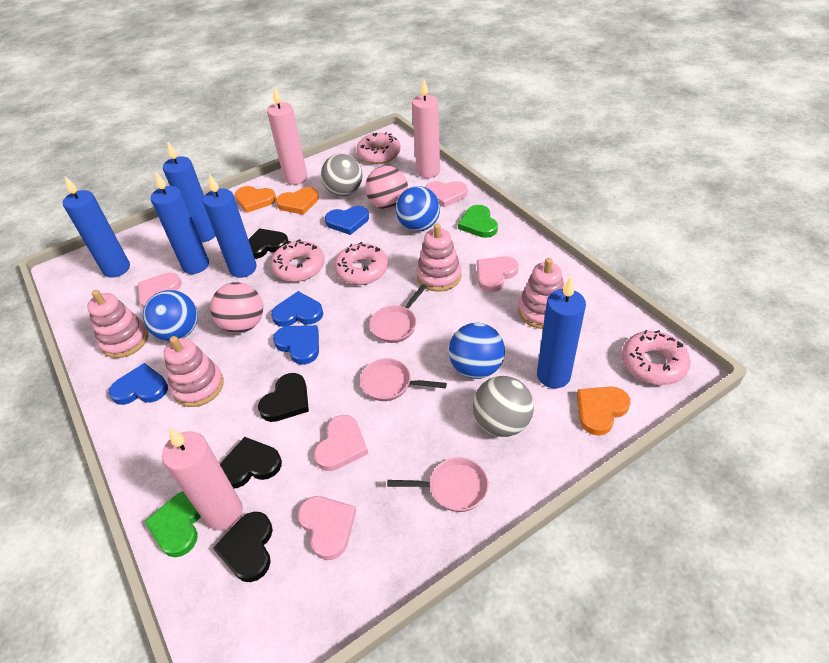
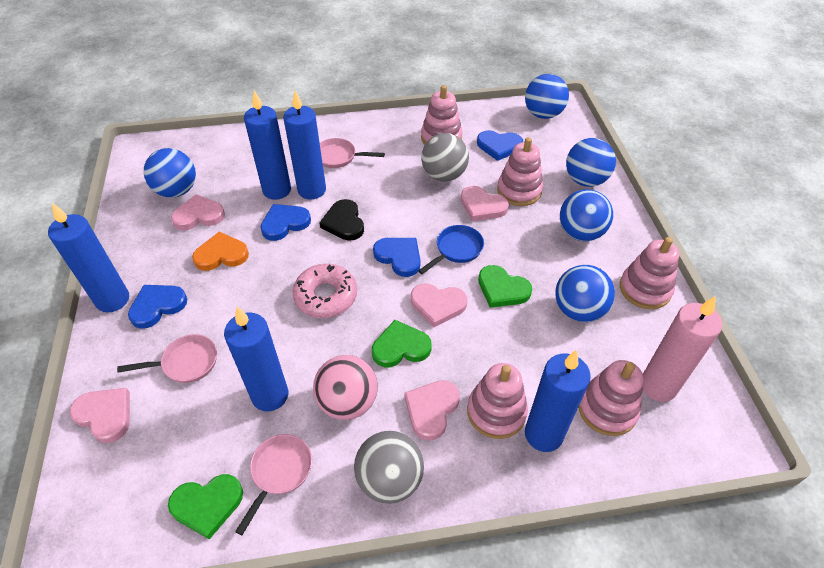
black heart: [213,512,273,582] [220,437,282,489] [248,228,289,259] [258,373,309,422] = 4 -> [319,199,364,241] = 1
blue ball: [143,290,198,341] [396,186,440,231] [449,323,505,379] = 3 -> [143,148,196,198] [525,74,569,119] [555,265,615,322] [560,189,613,241] [566,138,616,187] = 5
blue pan: none = 0 -> [418,225,484,274] = 1
green heart: [145,491,201,557] [458,205,498,238] = 2 -> [168,474,243,539] [372,320,432,367] [478,265,532,308] = 3
orange heart: [235,186,276,213] [276,187,319,215] [577,387,631,436] = 3 -> [192,232,249,271] = 1
pink ball: [210,282,263,333] [365,166,408,209] = 2 -> [313,355,378,420] = 1
pink candle: [162,428,243,531] [267,87,307,185] [412,79,440,178] = 3 -> [643,296,722,402] = 1
pink donut: [271,239,325,282] [334,242,388,285] [356,132,401,164] [622,330,691,385] = 4 -> [292,264,357,318] = 1
pink stacking toy: [87,290,148,358] [164,336,224,407] [416,224,462,292] [518,258,564,329] = 4 -> [421,85,463,145] [467,363,528,439] [497,137,543,206] [578,360,644,436] [620,237,679,309] = 5

